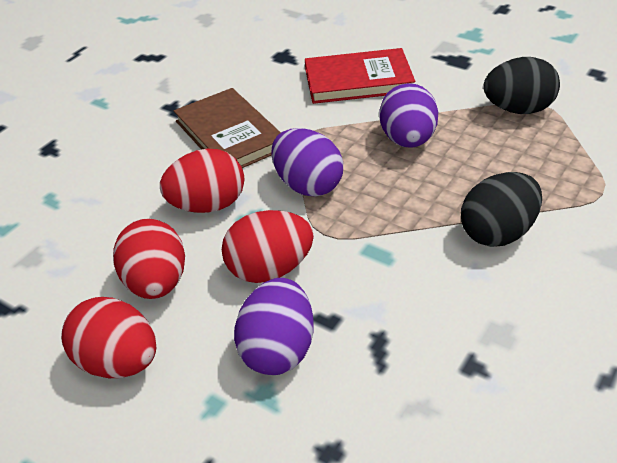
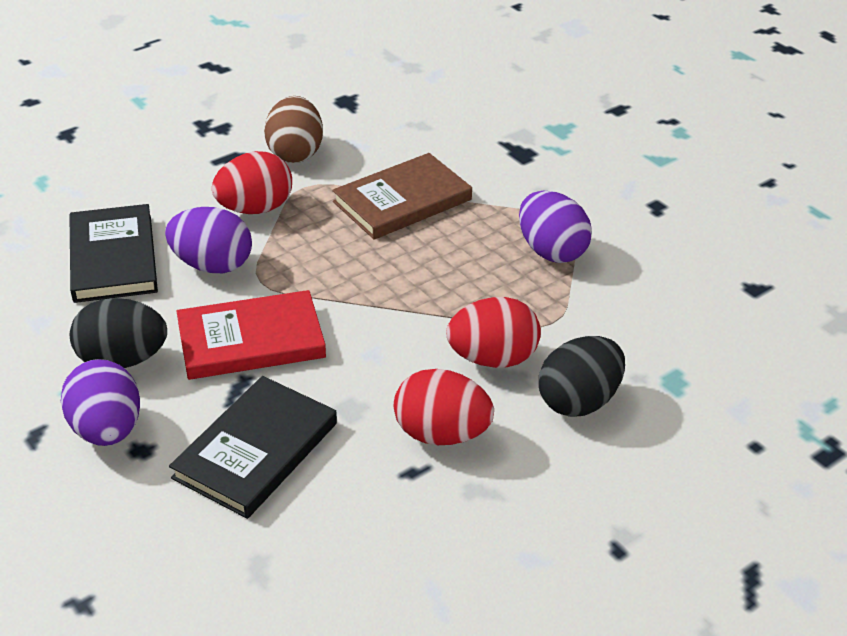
black book: none = 0 -> [69,204,158,303] [169,376,337,519] = 2
brown egg: none = 0 -> [264,96,323,163] = 1
red egg: [61,297,156,378] [113,218,185,299] [160,149,244,213] [222,210,314,283] = 4 -> [212,151,292,214] [394,369,494,445] [447,297,541,368] = 3

